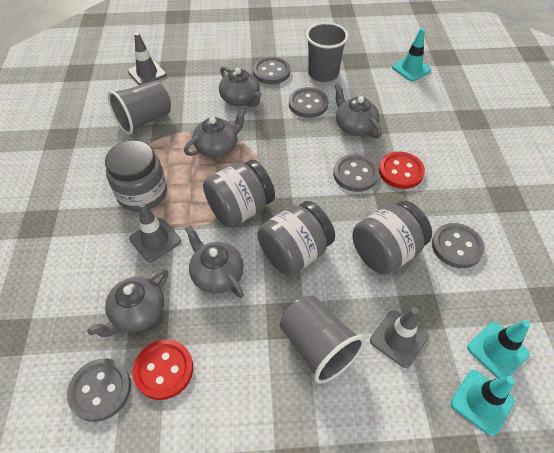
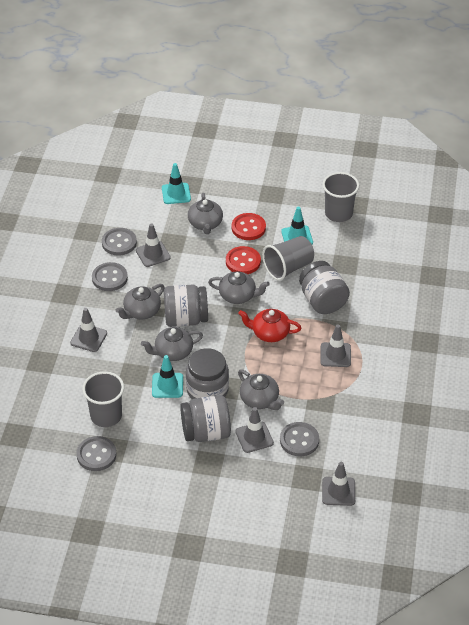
grey button: [67,358,131,422] [253,57,290,84] [289,87,329,118] [333,154,379,192] [432,223,485,268] = 5 -> [76,436,116,471] [92,262,128,291] [102,228,137,256] [280,422,319,457] = 4
grey traffic cone: [128,33,166,85] [129,202,181,262] [370,307,429,368] = 3 -> [70,308,107,352] [136,224,171,267] [235,407,274,453] [321,324,351,367] [322,462,355,506] = 5
red teapot: none = 0 -> [238,309,301,342] = 1

